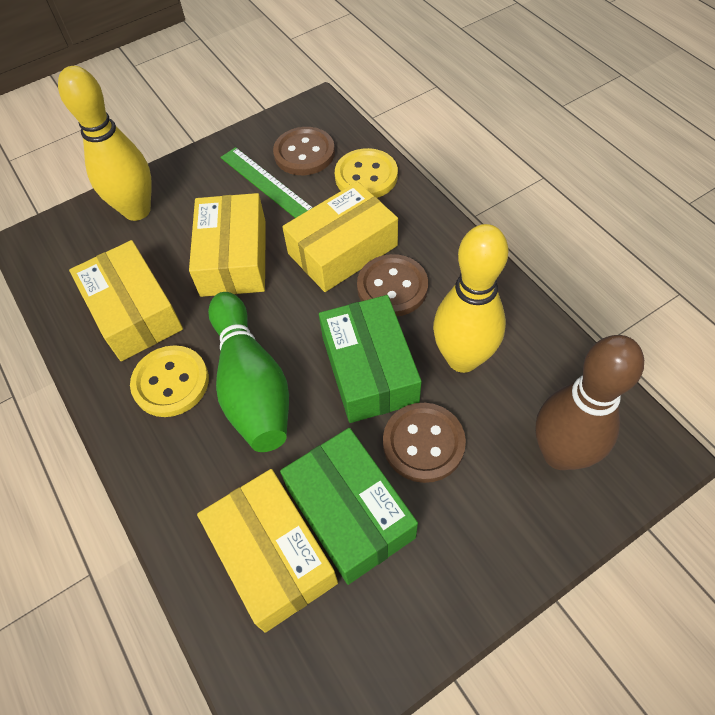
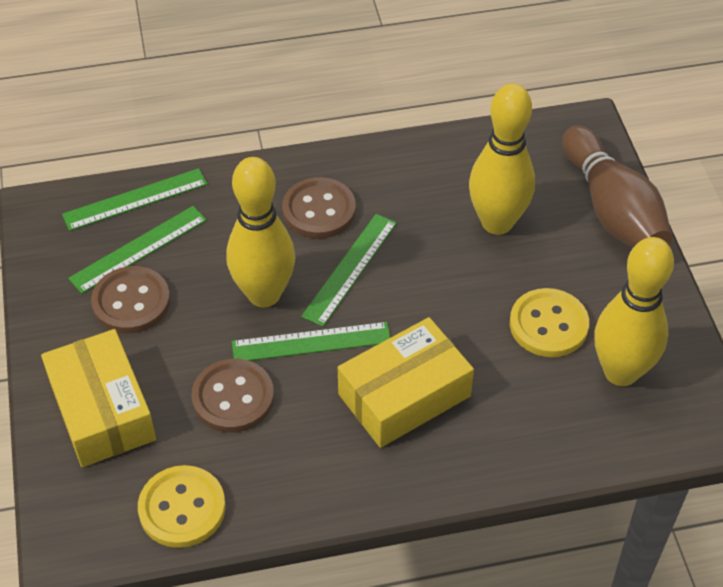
green bowling pin: [208,292,289,452] = 1 -> none = 0
green box: [280,428,418,585] [319,295,422,423] = 2 -> none = 0
green ruler: [220,147,313,218] = 1 -> [62,168,207,231] [68,206,207,294] [232,322,391,361] [301,214,397,327] = 4
yellow bowling pin: [58,66,151,221] [433,224,508,373] = 2 -> [226,157,295,307] [469,83,535,235] [594,237,674,386] = 3
yellow box: [69,240,183,361] [189,193,266,297] [197,469,338,633] [282,182,398,292] = 4 -> [41,329,156,467] [338,317,474,448] = 2

